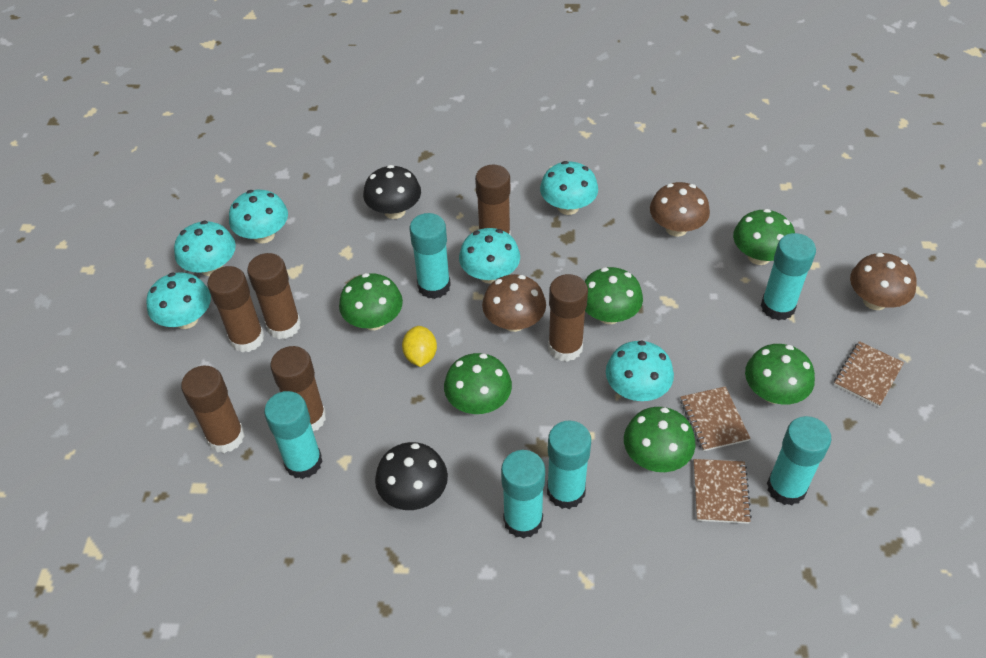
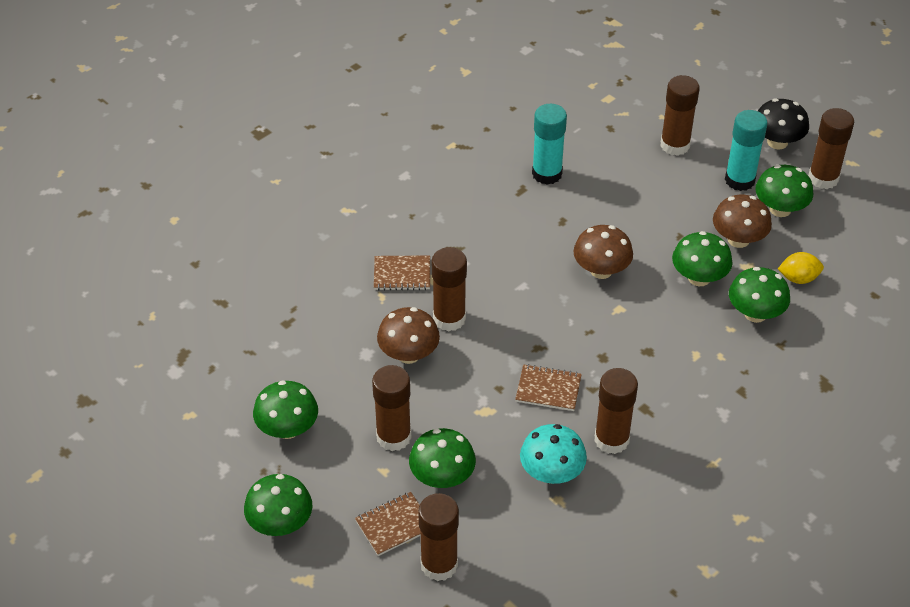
black mushroom: [363,165,421,219] [375,442,448,510] = 2 -> [758,98,809,149] = 1
turquoise glue stick: [264,391,323,479] [410,213,451,299] [501,450,545,539] [547,420,591,509] [761,233,816,321] [767,416,831,506] = 6 -> [532,104,567,185] [725,110,768,191] = 2
turquoise mushroom: [146,272,211,329] [174,221,236,276] [229,190,288,243] [459,228,520,284] [540,161,598,215] [606,341,674,401] = 6 -> [520,424,587,484] = 1

